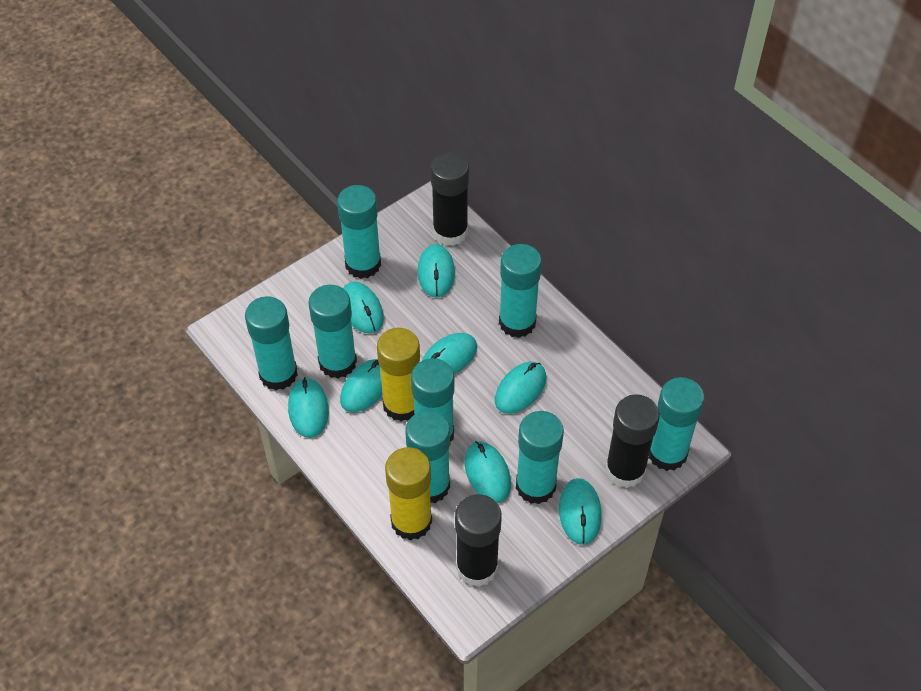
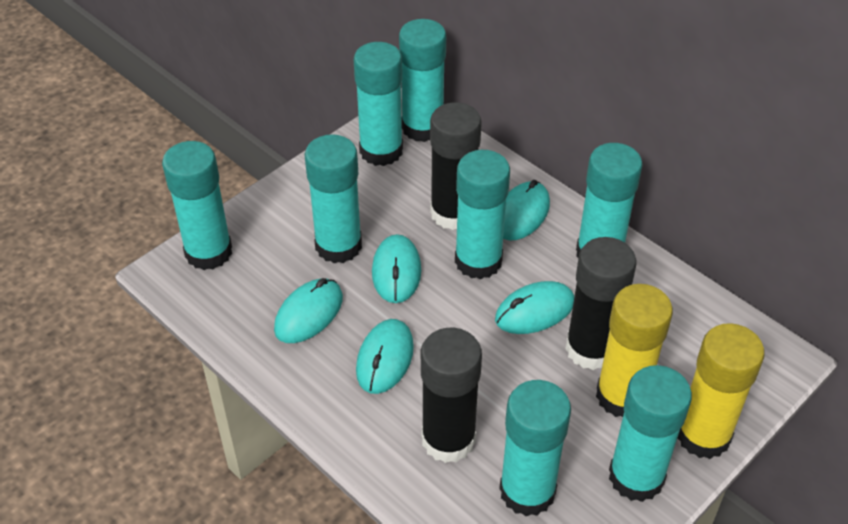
turquoise mouse: [288,377,329,438] [340,359,383,412] [343,282,384,334] [418,244,455,297] [422,333,477,374] [465,441,511,503] [495,362,546,414] [559,478,602,545] = 8 -> [274,278,343,343] [356,319,414,394] [372,234,421,303] [495,281,574,334] [503,180,550,240] = 5

